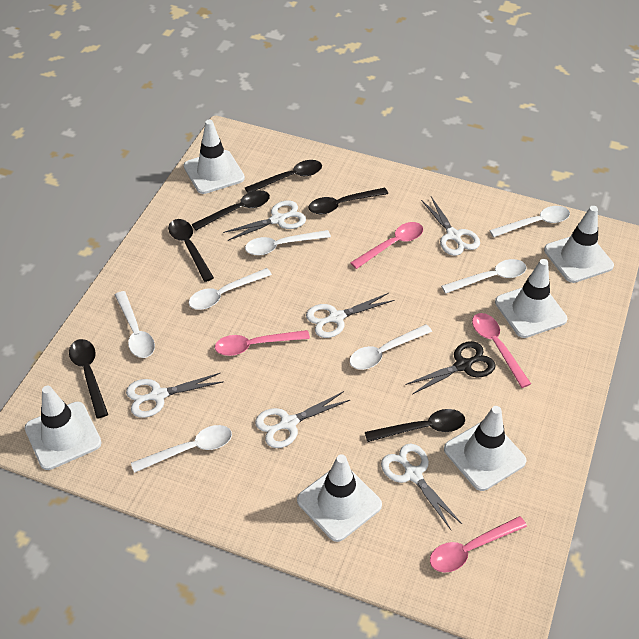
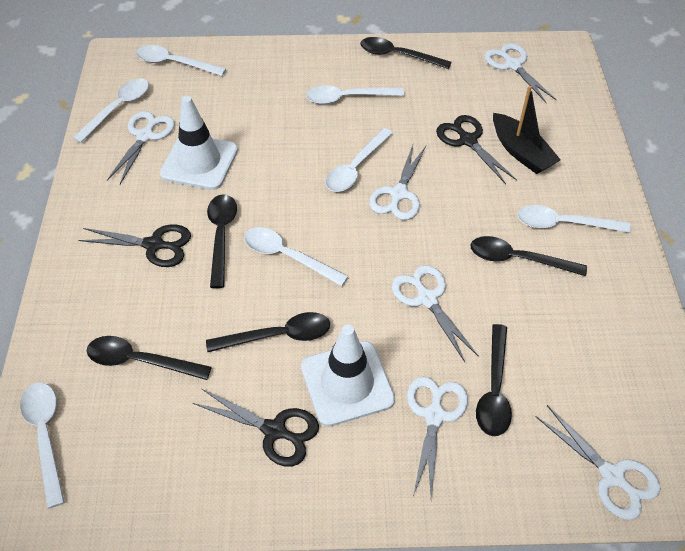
black boat: none = 0 -> [493,86,561,174] = 1
black scissors: [405,341,496,394] = 1 -> [78,225,191,267] [193,388,319,467] [436,115,517,184] = 3
pink spoon: [215,330,310,356] [350,222,423,269] [430,516,527,573] [472,313,531,388] = 4 -> none = 0
white traffic cone: [25,386,102,470] [184,120,245,194] [297,454,382,542] [444,406,527,491] [495,259,567,338] [544,206,614,283] = 6 -> [160,96,238,190] [301,324,395,427] = 2

